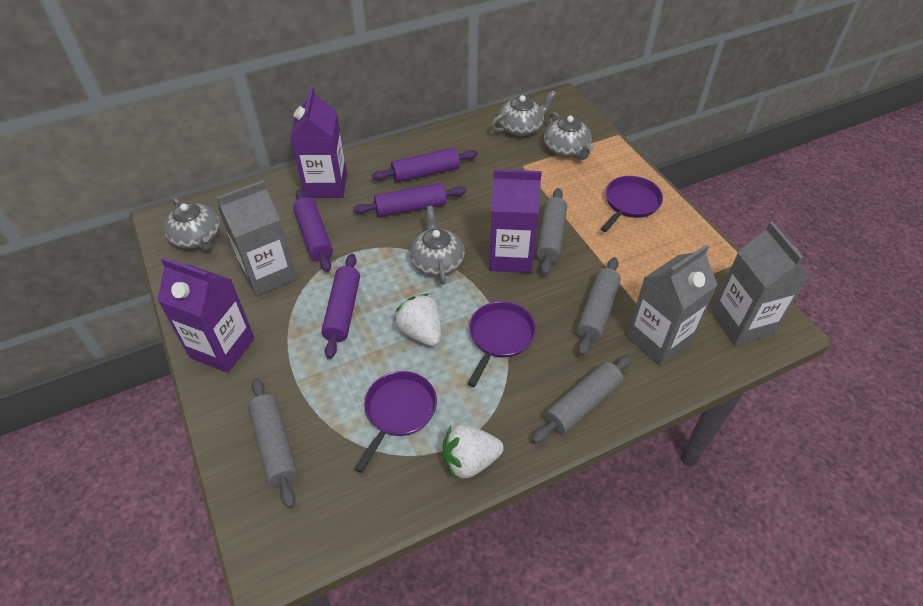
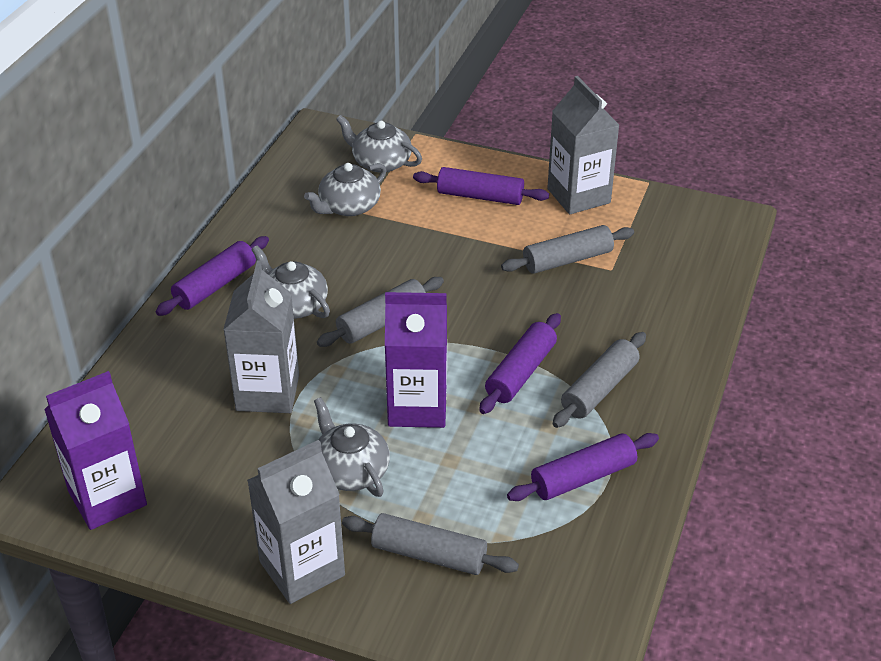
purple carton: [157,257,254,373] [290,87,347,198] [489,169,542,273] = 3 -> [44,371,147,530] [385,292,447,428] = 2
purple pan: [355,371,437,473] [467,301,536,387] [601,176,663,232] = 3 -> none = 0
white strawberry: [394,294,441,346] [443,424,504,479] = 2 -> none = 0

